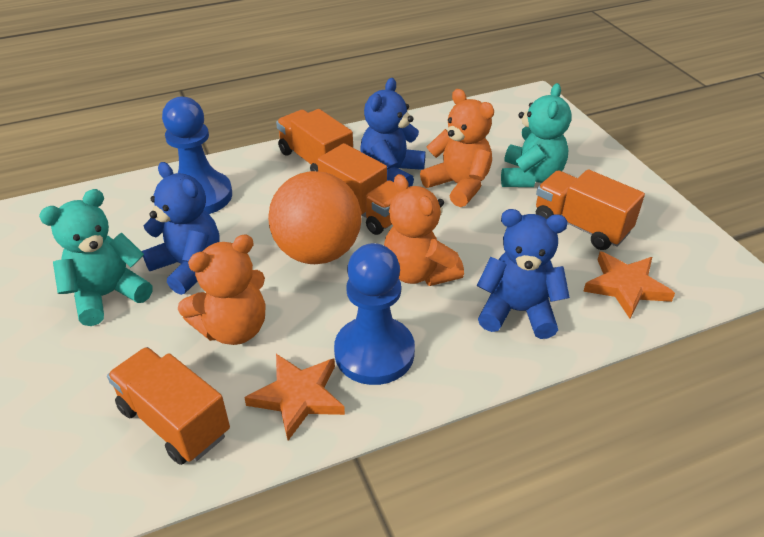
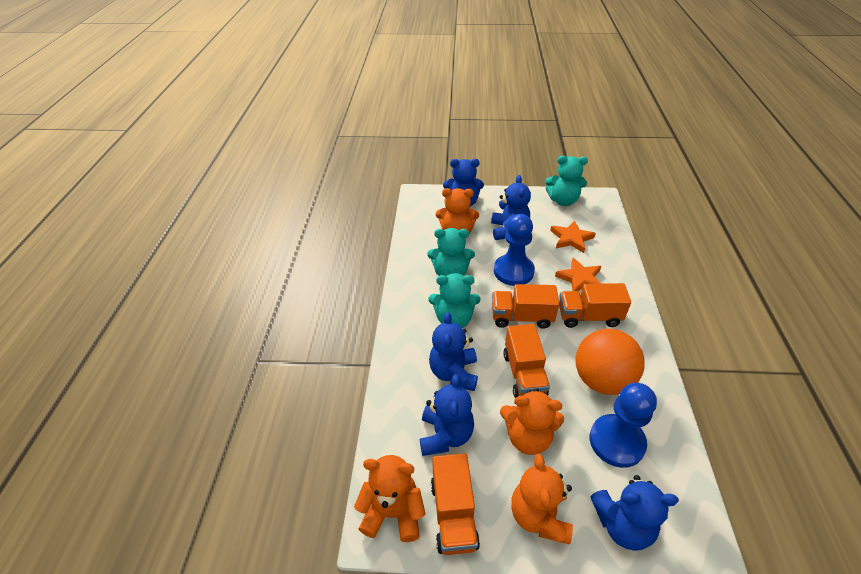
blue teddy bear: [142,162,220,295] [361,78,426,187] [477,209,570,339] = 3 -> [420,374,474,456] [429,312,478,391] [443,159,484,207] [491,175,531,240] [590,475,679,551] = 5
orange teddy bear: [178,234,266,345] [384,174,464,286] [420,89,494,207] = 3 -> [354,455,426,542] [436,188,479,234] [500,388,564,455] [511,454,573,544] = 4
turquoise teddy bear: [39,189,153,326] [501,83,572,187] = 2 -> [427,228,475,276] [429,273,480,328] [545,156,588,206] = 3

